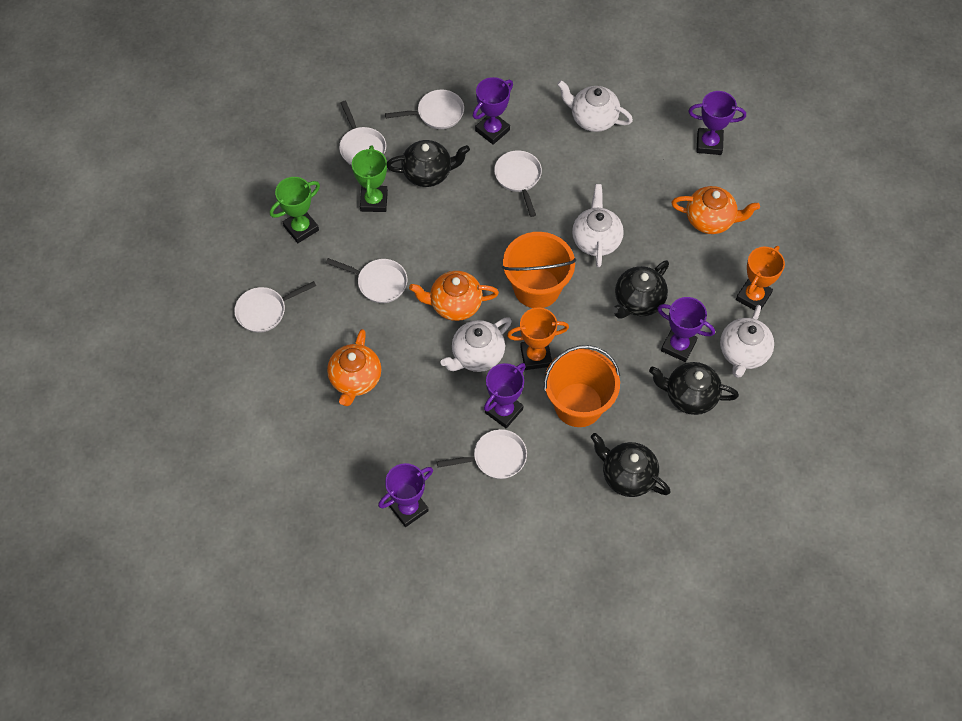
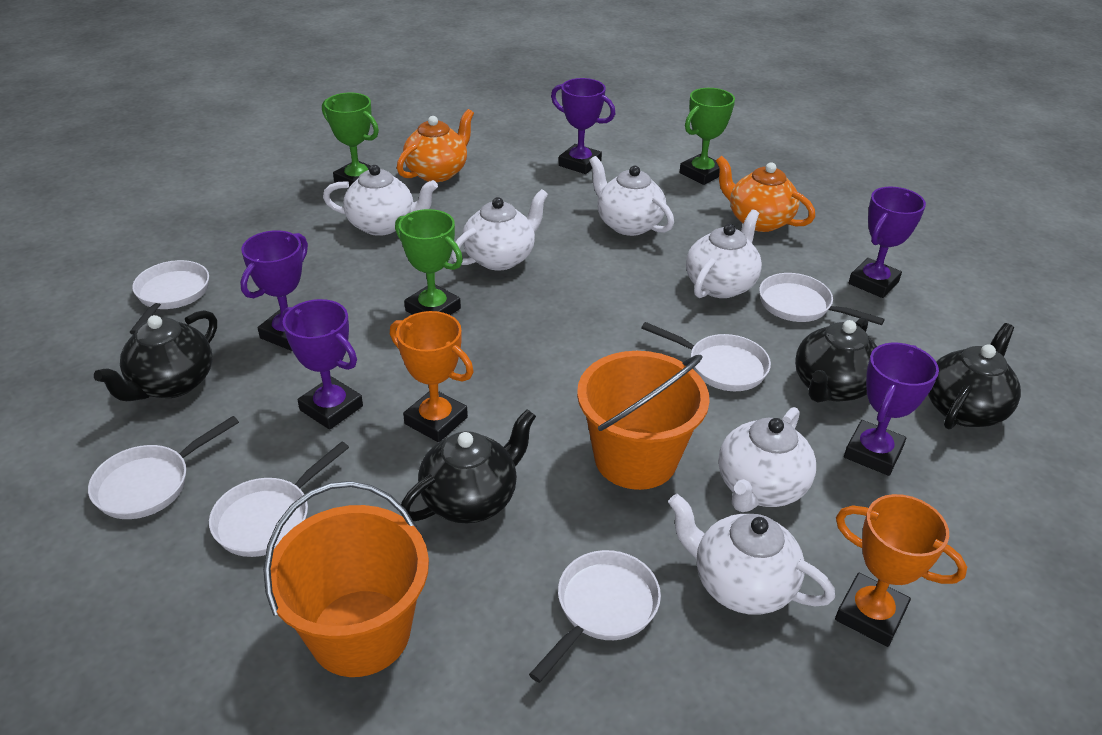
green trophy: [270,177,320,243] [352,145,388,212] = 2 -> [322,92,379,187] [395,209,463,315] [680,88,735,185] = 3
orange teapot: [327,329,381,406] [409,271,499,321] [671,186,760,234] = 3 -> [397,109,474,182] [716,156,815,232] = 2
white teapot: [440,317,512,372] [557,80,633,132] [572,184,624,267] [720,305,774,378] = 4 -> [323,165,438,236] [451,189,548,271] [589,156,674,236] [668,494,835,615] [686,209,762,298] [718,407,816,512] = 6

